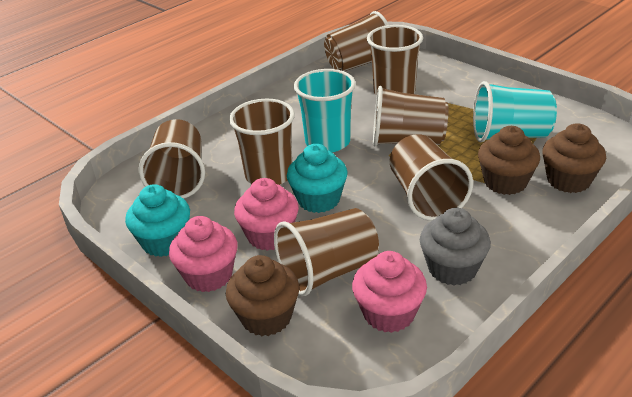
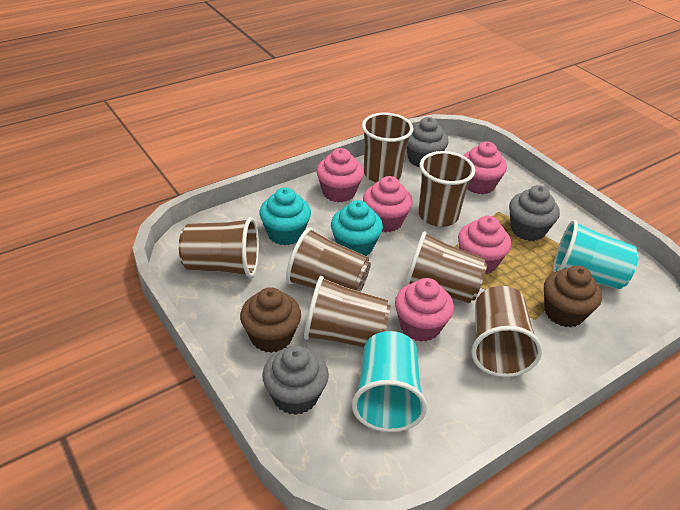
brown cupcake: [226,255,299,336] [478,126,540,195] [542,123,606,193] = 3 -> [240,287,301,353] [544,266,602,327] = 2
grey cupcake: [420,208,491,285] = 1 -> [262,345,329,415] [406,117,449,168] [509,185,560,241] = 3
pink cupcake: [169,216,238,292] [234,178,299,251] [352,251,427,333] = 3 -> [316,148,364,202] [363,176,413,232] [395,278,454,342] [458,216,511,274] [463,141,507,194] = 5

